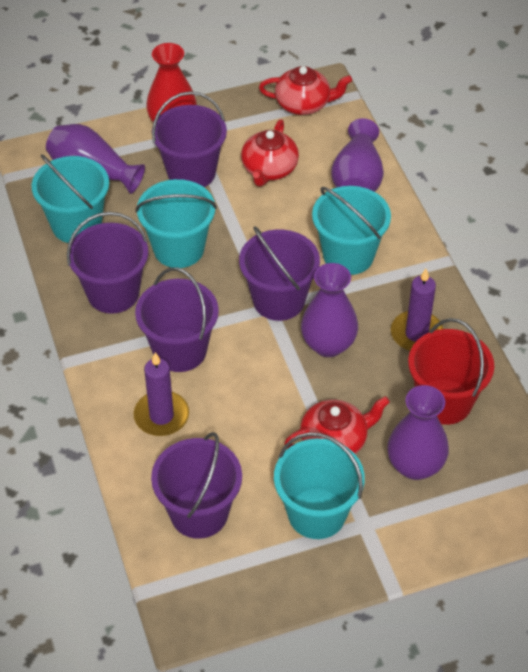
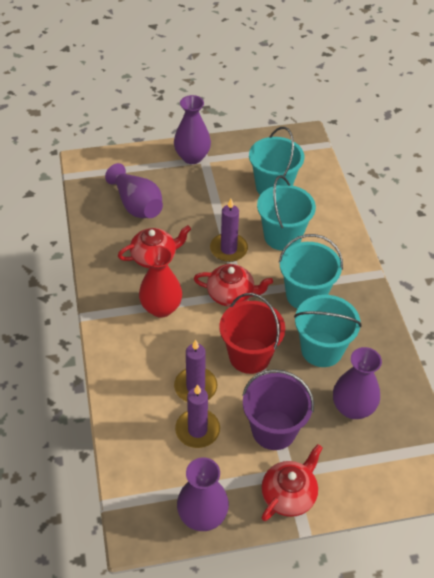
purple bucket: [67,212,148,314] [135,267,219,372] [151,432,242,539] [152,91,227,187] [239,226,320,321] = 5 -> [242,369,314,450] = 1
purple candle: [134,352,189,436] [391,269,444,351] = 2 -> [174,339,217,402] [175,384,220,448] [210,199,248,262] = 3

